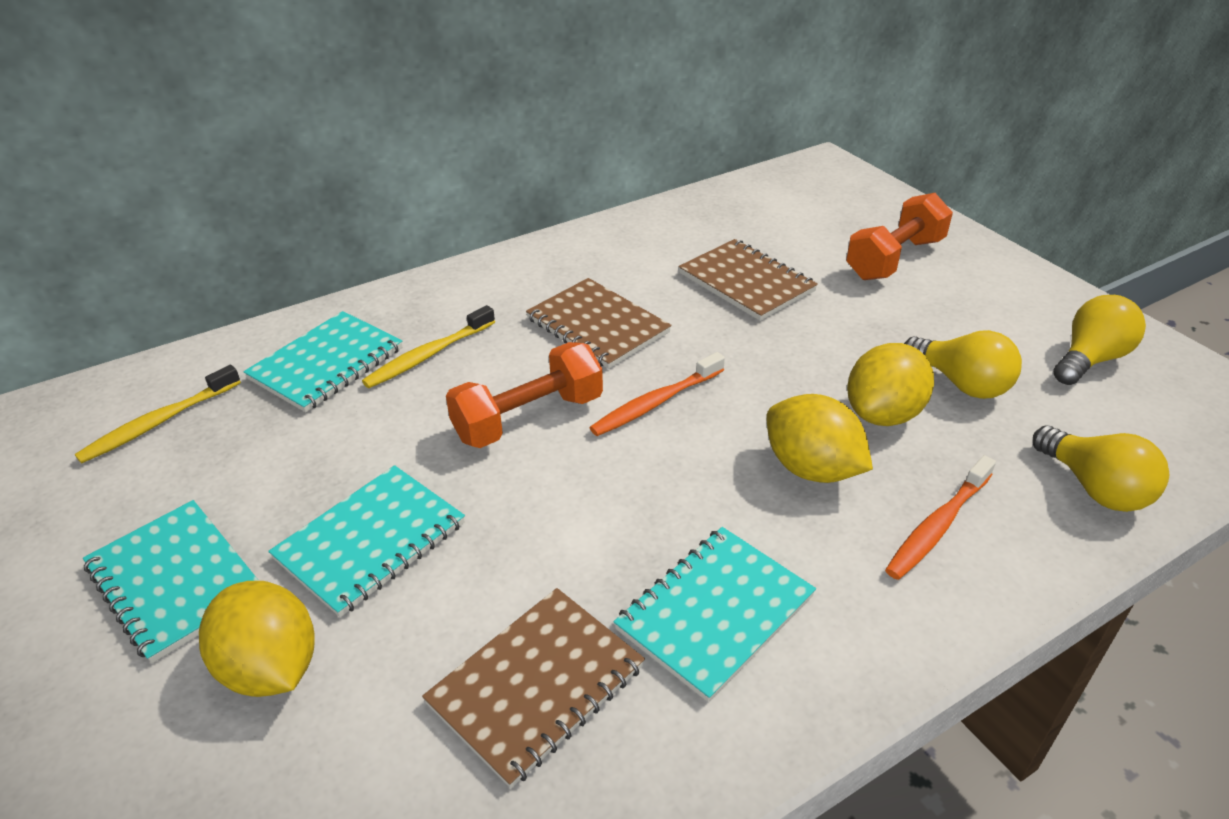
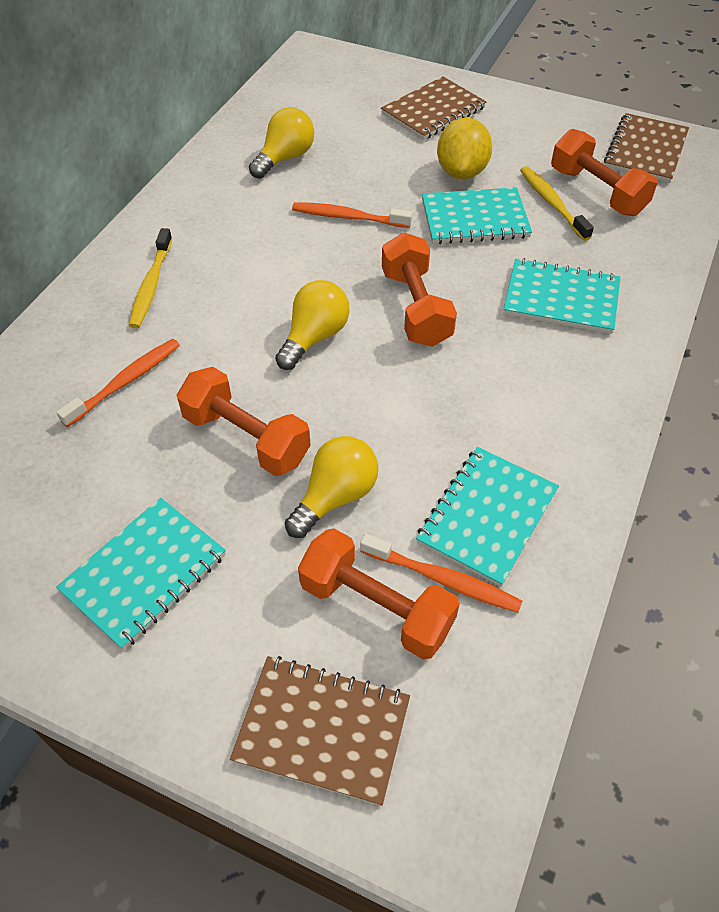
orange dumbbell: [446,342,603,448] [846,193,953,280] = 2 -> [177,367,311,476] [298,528,460,660] [382,232,457,347] [551,129,657,216] = 4
orange toothbrush: [590,352,725,436] [885,455,996,580] = 2 -> [56,339,180,427] [292,202,412,228] [360,534,522,613] = 3
yellow lemon: [199,581,315,697] [766,394,873,483] [847,343,934,426] = 3 -> [437,118,492,179] = 1

